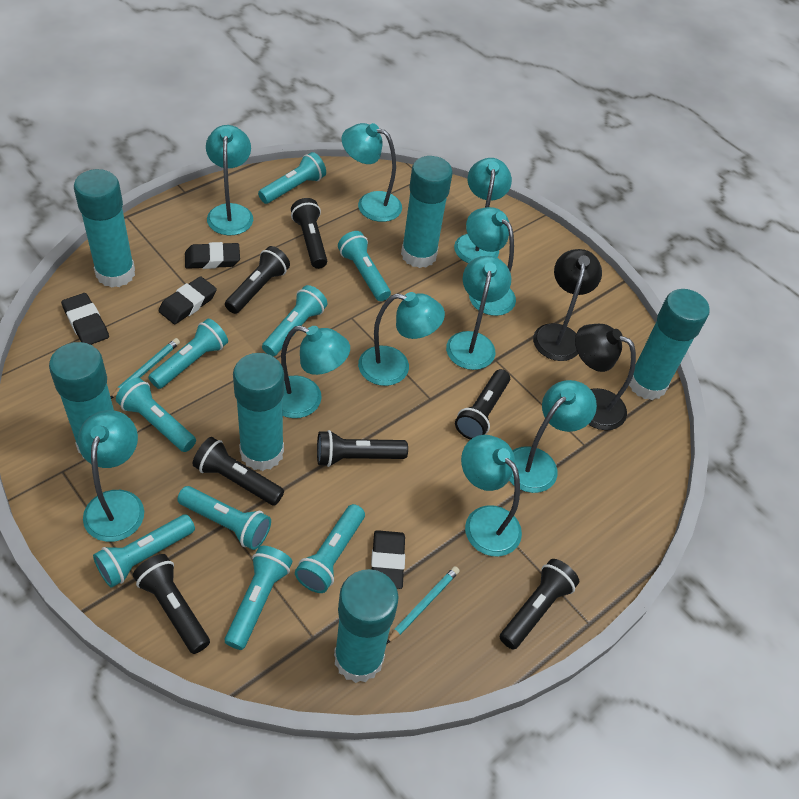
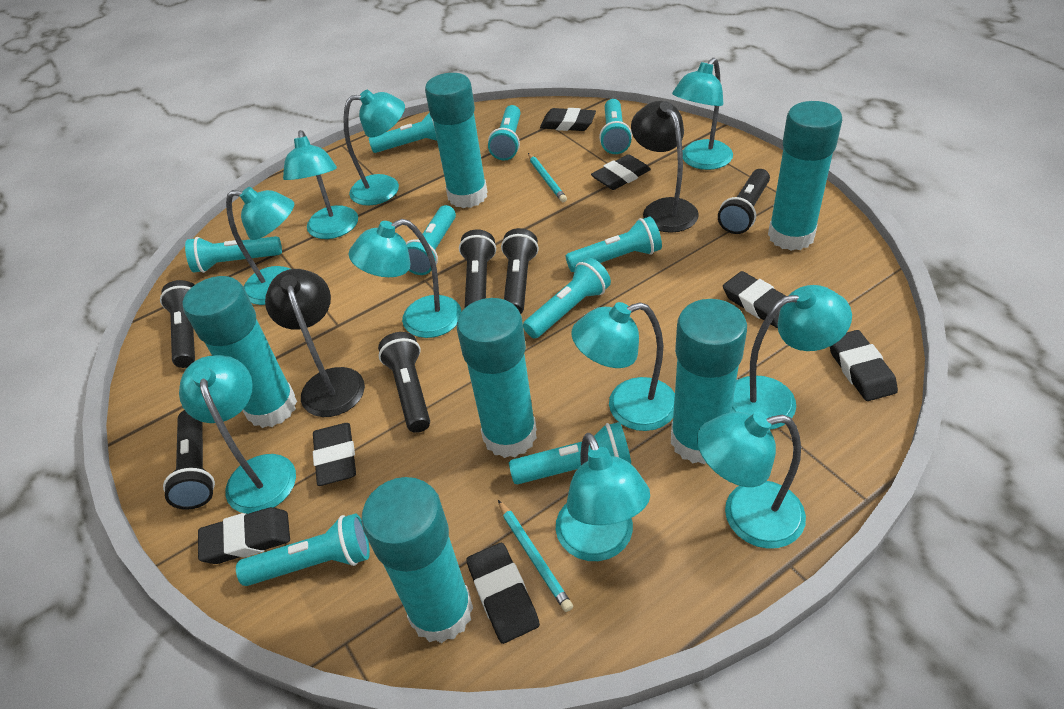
black eraser: [61,293,109,345] [159,276,217,324] [185,242,240,269] [371,530,405,589] = 4 -> [198,507,290,564] [313,423,356,486] [466,543,540,644] [540,108,596,131] [591,154,651,190] [723,271,786,328] [830,330,898,401] = 7
black flashlight: [133,554,210,654] [193,437,284,506] [225,246,290,314] [291,198,327,269] [317,430,408,467] [455,369,510,440] [500,559,579,650] = 7 -> [160,280,195,368] [163,410,215,510] [378,332,430,433] [459,229,496,308] [501,228,539,314] [718,169,770,234] = 6

